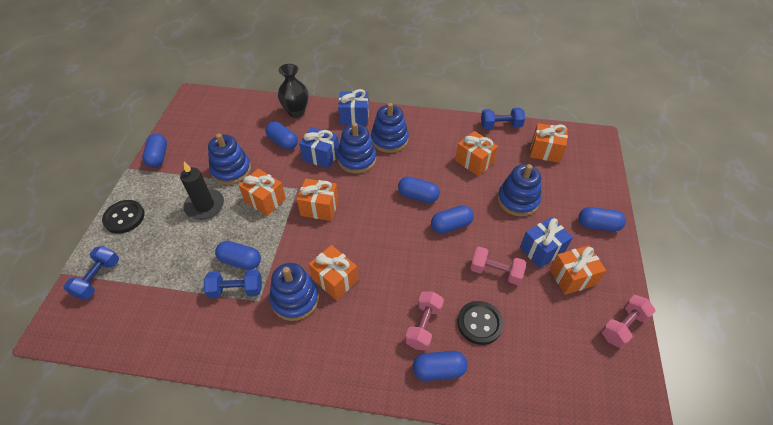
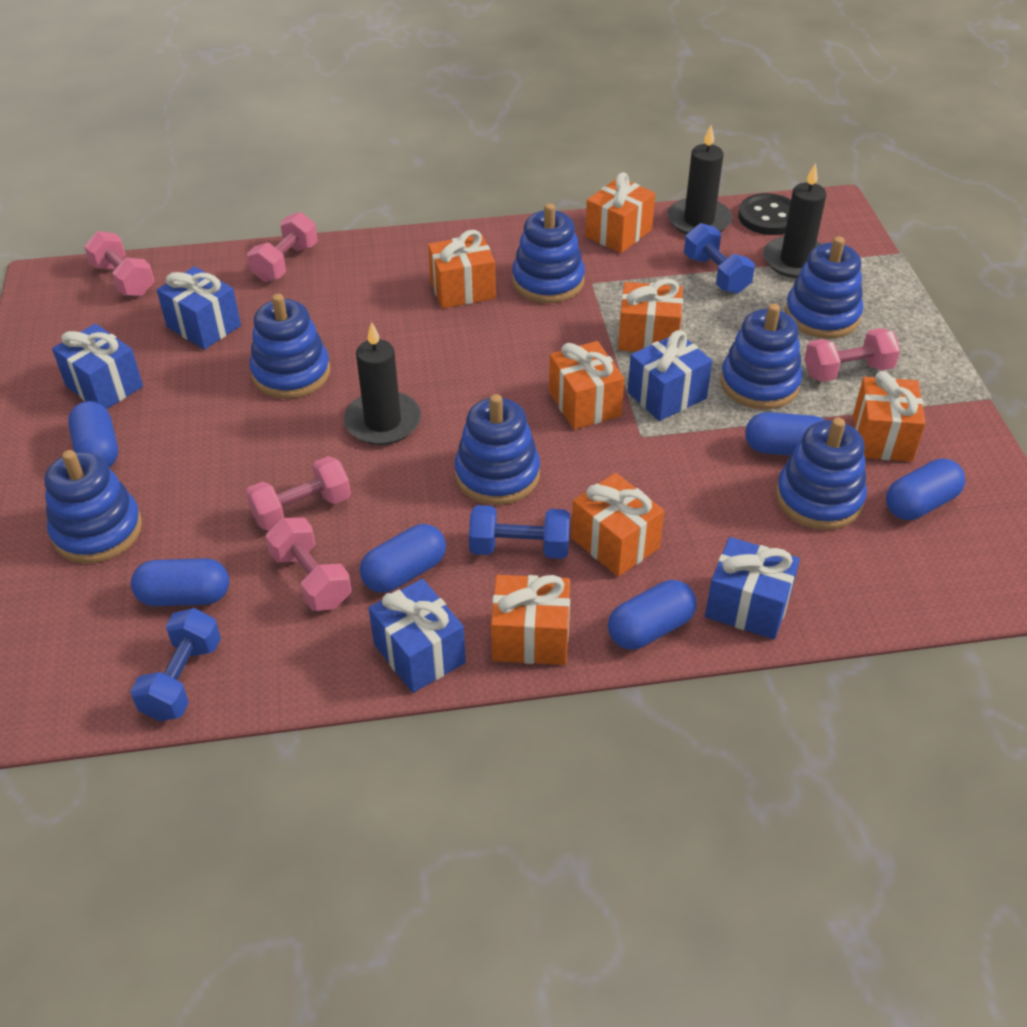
black button: [102,200,145,234] [458,301,503,345] = 2 -> [738,193,791,235] = 1
black candle: [180,162,224,220] = 1 -> [344,322,421,445] [667,125,732,234] [763,163,826,278] = 3
black vase: [278,64,309,118] = 1 -> none = 0
blue capsule: [142,134,167,168] [215,241,261,270] [265,122,298,150] [398,177,440,203] [413,351,467,381] [431,205,474,234] [578,207,626,232] = 7 -> [68,401,118,467] [131,558,229,606] [360,524,446,593] [608,580,697,650] [745,412,826,456] [886,458,965,520] = 6
blue gift: [299,127,339,169] [338,89,369,125] [520,217,573,268] = 3 -> [52,324,143,409] [157,266,241,350] [369,579,466,693] [628,330,712,421] [705,537,800,639] = 5
blue stacking toy: [208,134,251,185] [269,263,319,321] [337,123,376,174] [371,103,409,153] [497,164,541,216] = 5 -> [44,450,142,563] [249,294,330,399] [455,394,540,505] [512,203,585,303] [721,304,803,410] [776,418,867,530] [785,236,863,339] = 7
orange gift: [239,169,286,216] [297,179,339,221] [309,245,358,300] [455,131,498,176] [530,123,568,163] [550,245,606,295] = 6 -> [428,230,496,309] [491,575,570,665] [549,341,624,430] [571,473,664,577] [585,172,655,253] [618,279,683,352] [853,371,926,462] = 7
pink dumbbell: [405,291,444,351] [470,247,526,285] [601,295,655,348] = 3 -> [84,231,154,296] [246,456,351,531] [247,212,318,282] [266,517,352,611] [804,328,900,382] = 5

